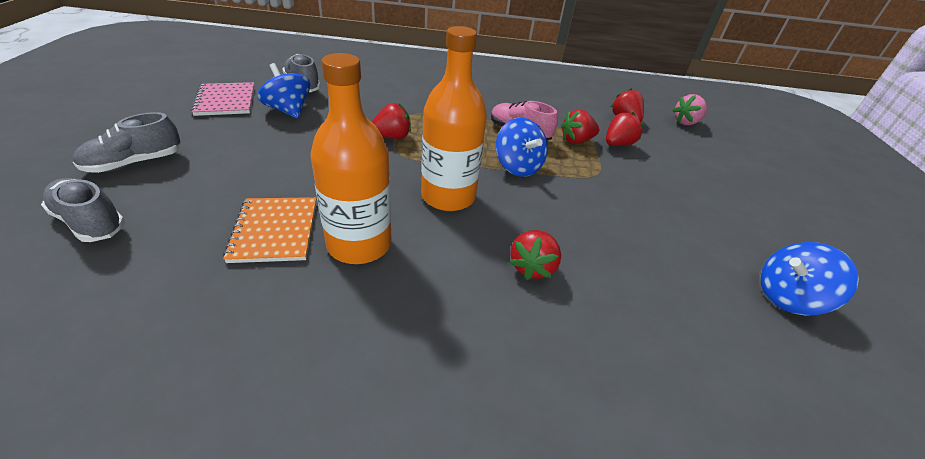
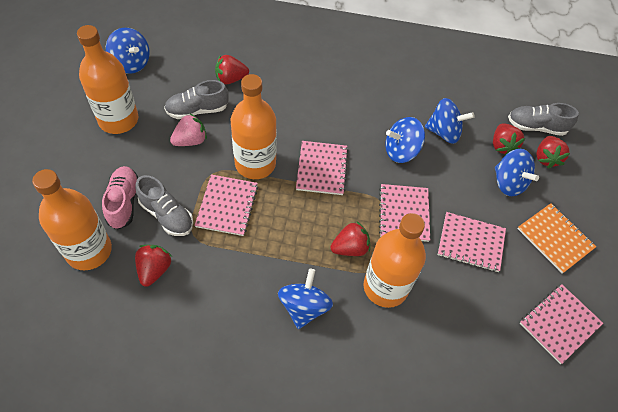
blue spinning top: [258,63,310,118] [496,118,548,177] [760,242,859,315] = 3 -> [106,28,150,74] [278,269,333,329] [386,117,425,163] [425,98,475,144] [495,149,539,196] = 5
orange bottle: [310,53,392,264] [421,26,487,211] = 2 -> [32,169,112,270] [77,25,138,134] [231,74,277,179] [364,213,426,308] = 4
pink notebook: [191,82,255,116] = 1 -> [195,174,258,236] [296,141,349,195] [379,184,430,242] [438,212,506,272] [520,284,603,364] = 5

